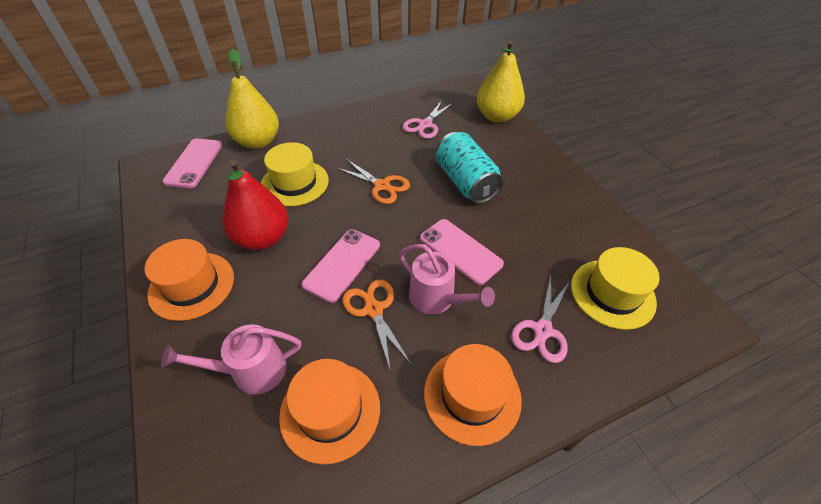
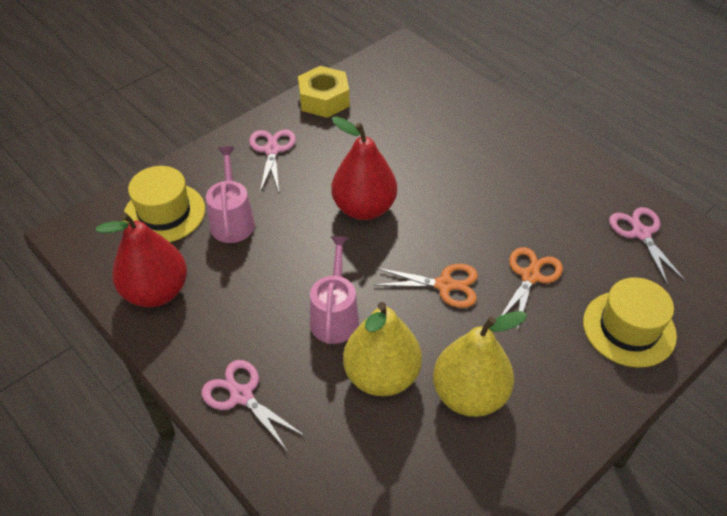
orange hat: [145,239,234,321] [279,359,380,465] [424,344,522,446] = 3 -> none = 0
pink phone: [162,138,222,188] [301,229,380,303] [420,219,504,285] = 3 -> none = 0
pink scissors: [402,100,453,139] [511,275,570,363] = 2 -> [202,360,305,452] [249,130,296,192] [609,207,686,286] = 3
red pear: [222,160,288,250] = 1 -> [96,212,187,307] [331,116,397,220] = 2
turquoise can: [436,132,503,204] = 1 -> none = 0
yellow nut: none = 0 -> [298,66,350,118] = 1

